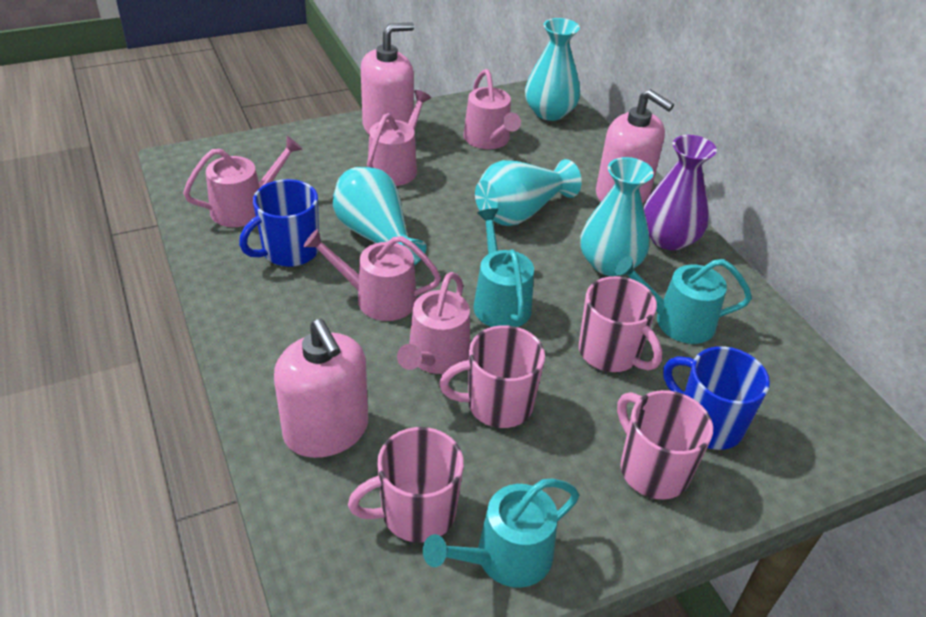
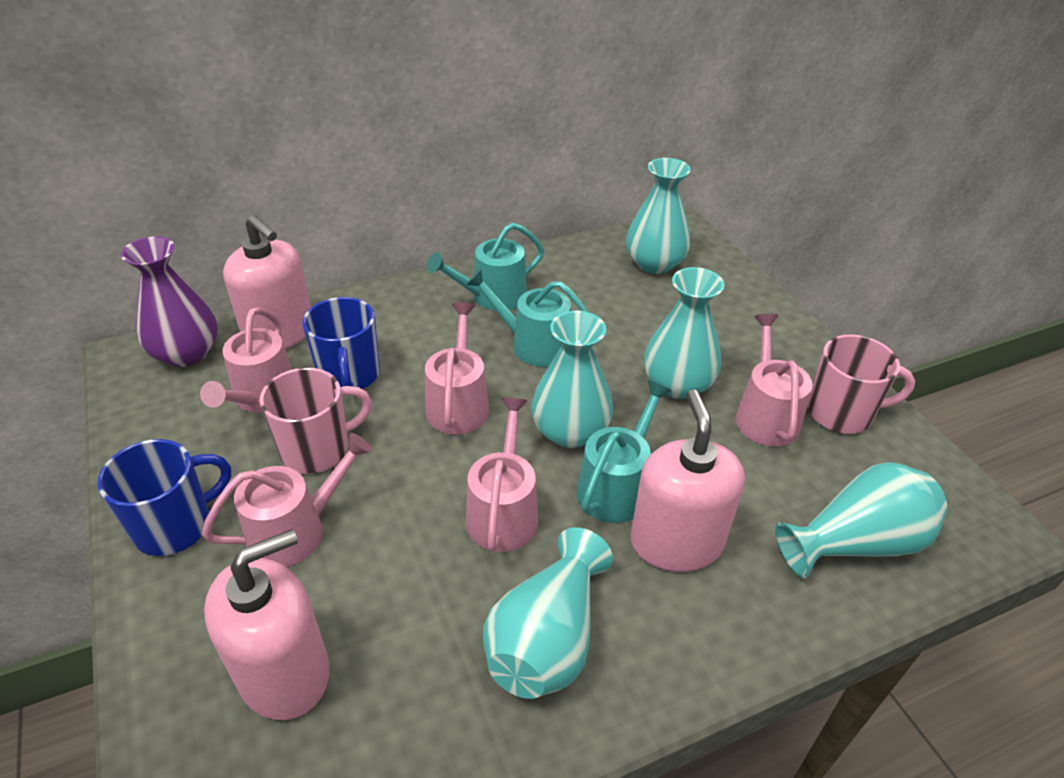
pink mug: [348,427,464,543] [439,325,545,428] [579,276,662,372] [617,390,713,499] = 4 -> [259,368,372,474] [808,334,915,434] = 2
turquoise vase: [333,167,426,266] [475,159,582,226] [525,18,580,121] [580,157,654,276] = 4 -> [483,527,613,699] [531,311,613,448] [626,158,691,274] [644,267,725,399] [775,462,947,578] = 5

